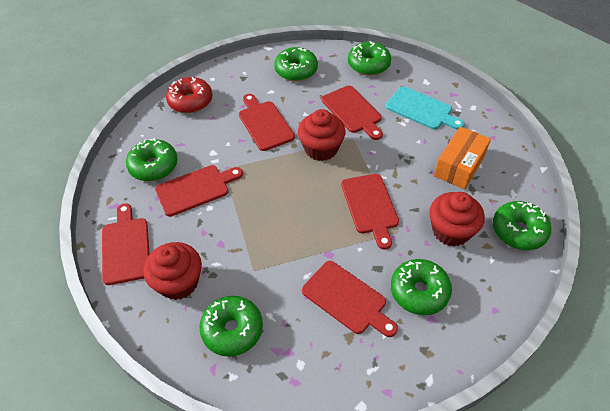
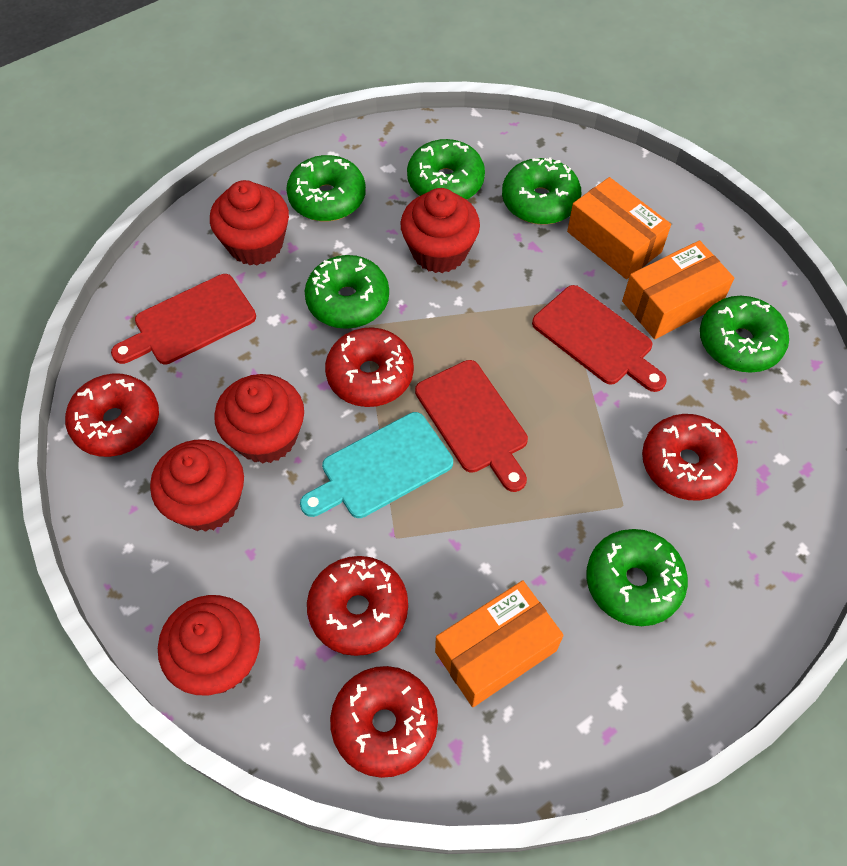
orange box: [434,126,491,190] = 1 -> [435,580,564,707] [567,177,671,279] [622,240,734,339] = 3
red cupcake: [143,242,202,300] [298,109,346,161] [429,192,485,247] = 3 -> [150,440,244,532] [158,595,260,696] [210,180,289,265] [214,374,304,464] [400,188,480,273] = 5
red cutting board: [102,203,150,285] [155,165,243,217] [239,94,295,151] [302,261,398,337] [322,85,383,140] [341,174,399,250] = 6 -> [111,274,256,364] [415,360,528,492] [532,285,667,392] = 3
red donut: [166,77,212,113] = 1 -> [65,373,159,457] [307,556,408,656] [325,327,414,407] [330,666,438,778] [642,414,738,501] = 5

